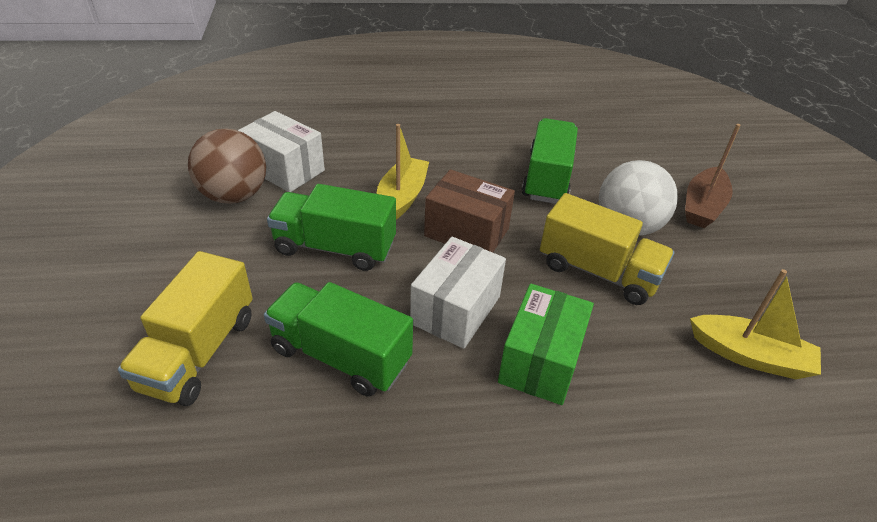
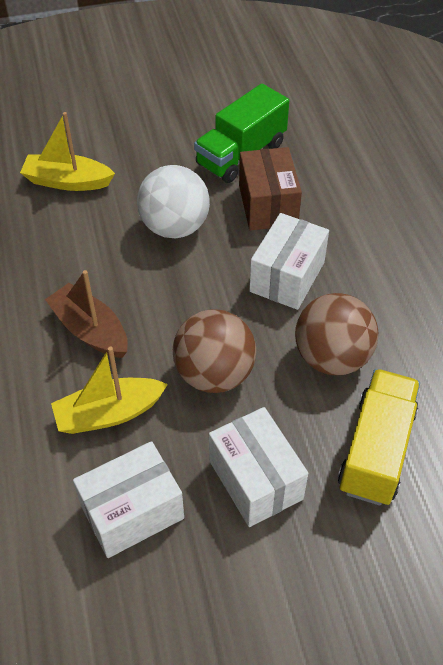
brown ball: [188,128,266,204] = 1 -> [173,309,256,393] [295,293,378,375] = 2
green box: [498,284,594,405] = 1 -> none = 0
green truck: [264,282,413,397] [267,184,396,271] [522,118,578,204] = 3 -> [194,84,289,183] = 1
white box: [238,111,325,192] [410,237,506,349] = 2 -> [73,441,184,558] [209,407,308,527] [249,213,329,310] = 3
yellow truck: [118,251,253,406] [540,193,674,305] = 2 -> [338,369,420,506] = 1

